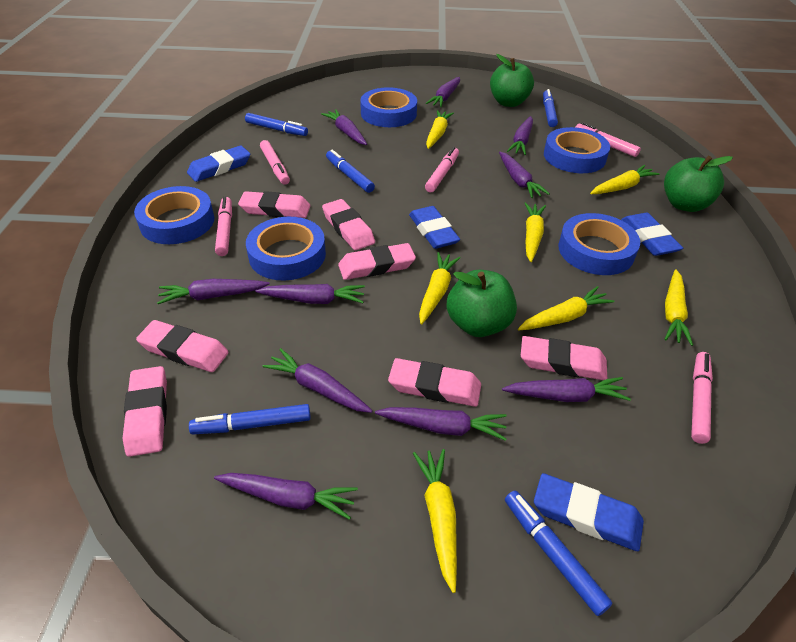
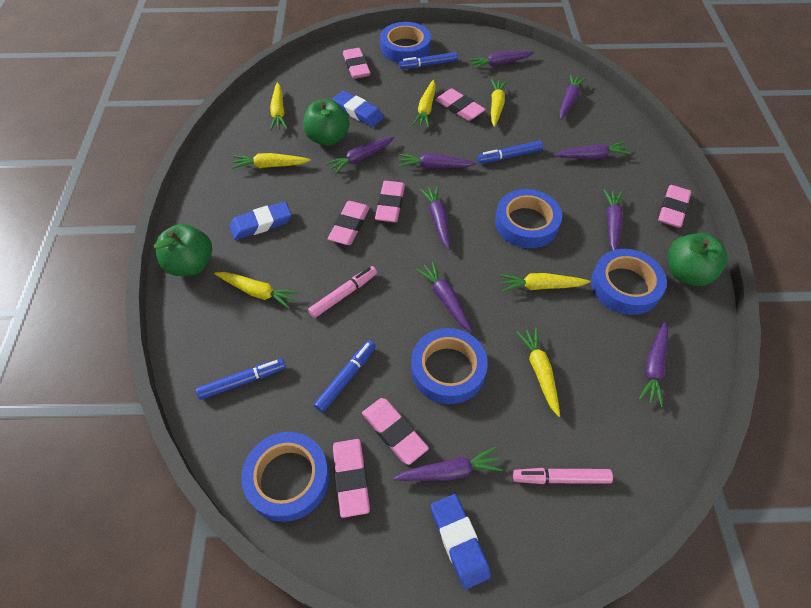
blue eraser: [187,146,250,182] [409,206,460,249] [534,473,644,551] [621,213,683,256] = 4 -> [229,202,292,240] [332,90,384,127] [431,494,491,589] = 3
blue marker: [189,404,311,434] [245,113,308,136] [326,150,375,193] [505,491,612,616] [543,89,558,127] = 5 -> [196,358,286,400] [314,340,376,412] [399,52,458,69] [477,141,543,163] = 4
pink marker: [215,197,232,256] [260,140,290,185] [425,147,459,192] [575,122,641,157] [691,352,713,444] = 5 -> [308,266,377,318] [513,468,613,484] = 2

